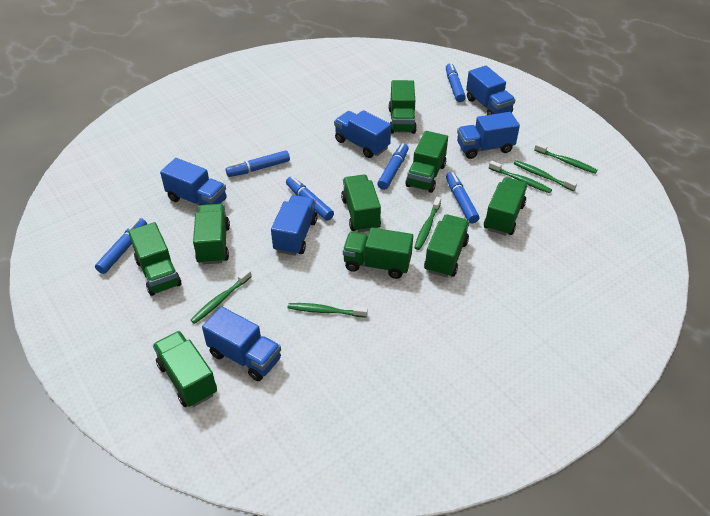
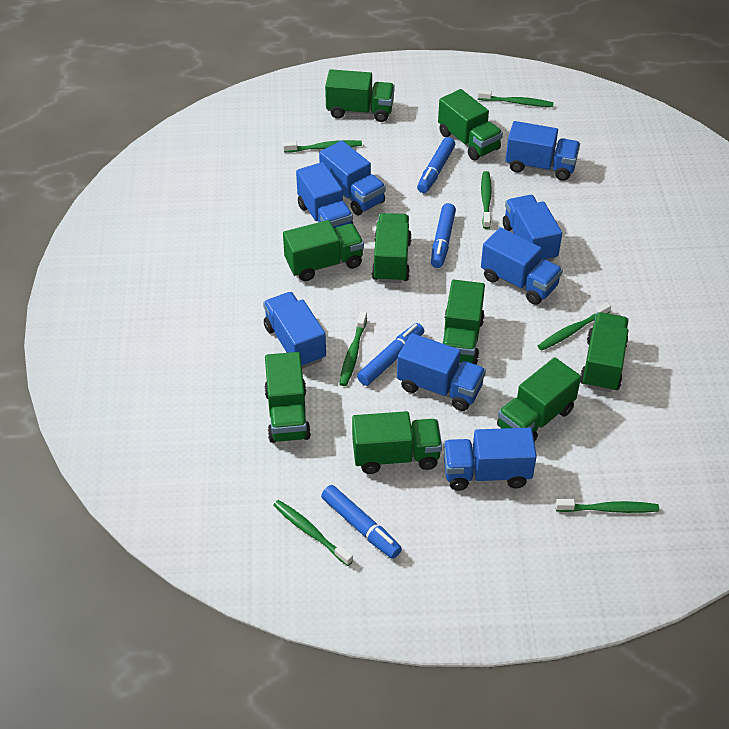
blue marker: [95,218,147,274] [226,150,290,177] [286,176,334,221] [377,143,409,190] [446,63,466,102] [446,172,479,223] = 6 -> [321,485,402,559] [357,323,424,386] [417,137,455,193] [431,203,456,268] = 4
blue truck: [160,158,227,205] [202,307,281,381] [271,195,317,255] [334,110,391,158] [457,112,520,159] [466,66,515,115] = 6 -> [263,292,326,369] [296,162,353,228] [319,141,386,215] [397,333,486,411] [443,428,537,491] [481,227,563,305] [503,195,562,261] [506,121,580,181] = 8
green toothbrush: [191,269,252,324] [288,303,368,318] [414,197,441,250] [489,161,552,193] [514,160,577,191] [534,143,598,174] = 6 -> [273,500,353,566] [283,140,362,153] [339,311,367,386] [478,90,554,107] [481,171,492,229] [538,302,611,351] [555,499,659,513] = 7

